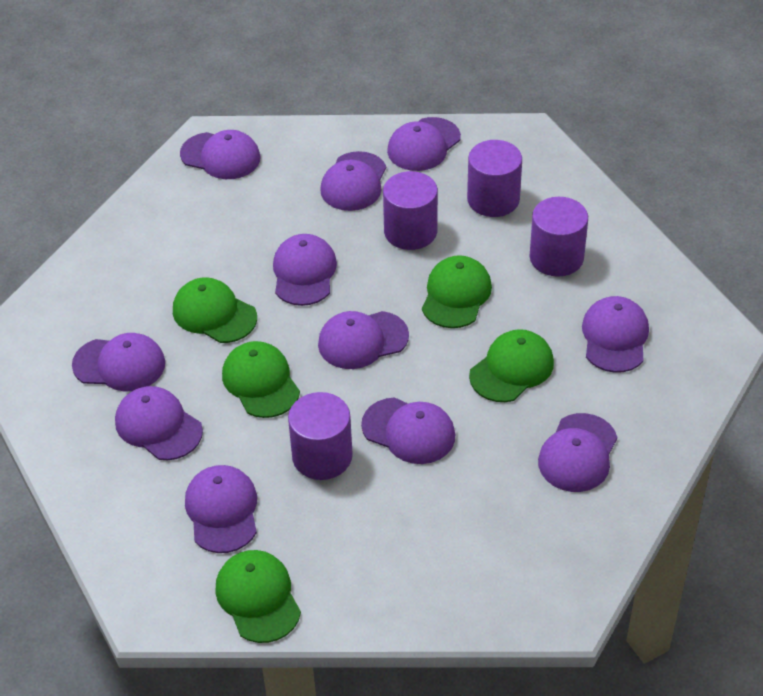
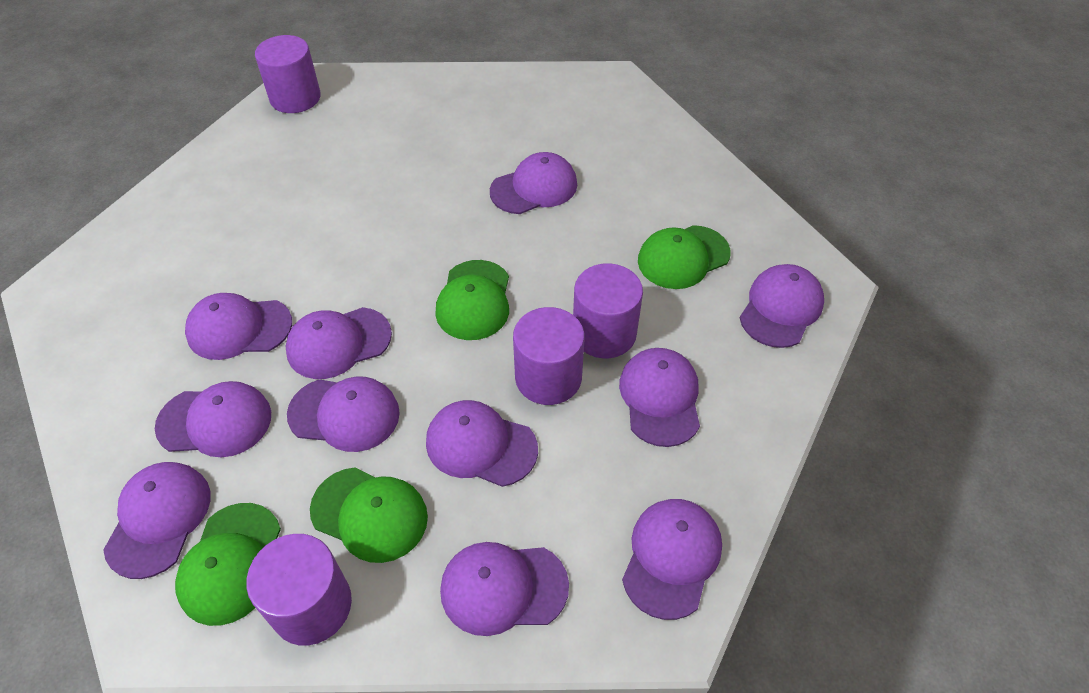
green cap: [173,277,257,343] [215,550,301,643] [222,341,300,418] [422,255,492,328] [469,329,554,402] = 5 -> [175,503,281,626] [310,467,428,563] [435,260,509,340] [638,225,731,289] = 4

